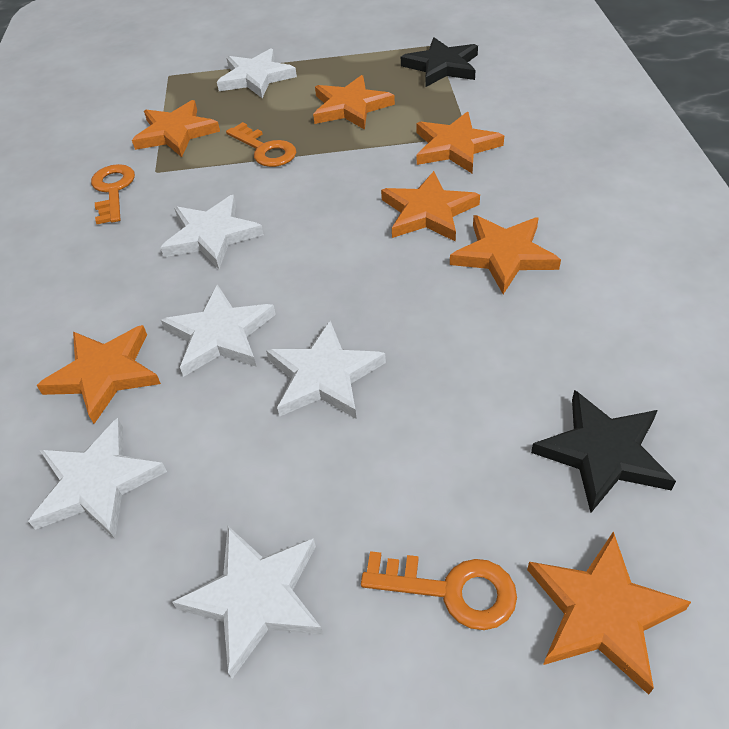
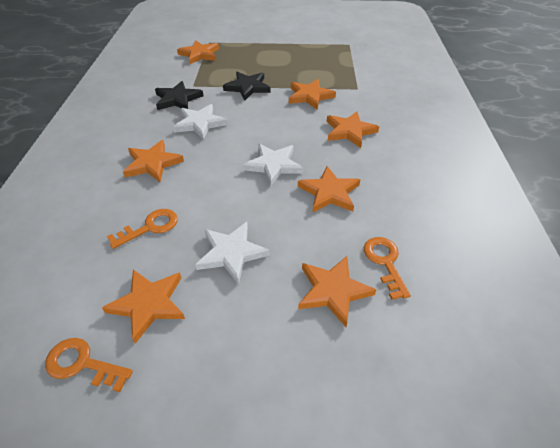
white star: [28,418,167,539] [160,195,264,269] [161,285,276,377] [172,526,323,679] [217,48,297,98] [266,321,386,419] = 6 -> [173,104,228,140] [195,222,270,284] [243,144,303,186] = 3

